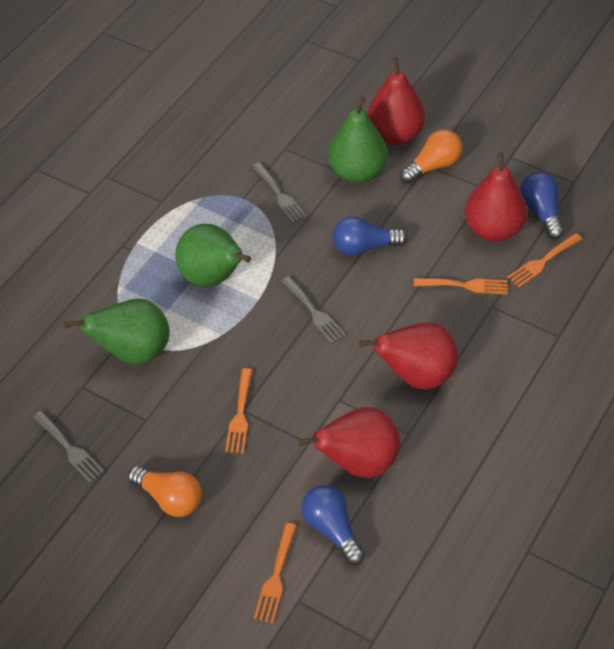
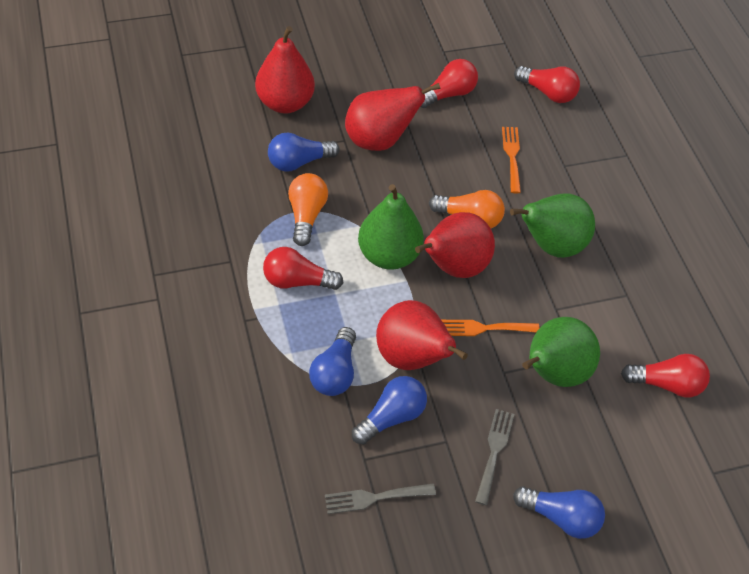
blue light bulb: [302,485,365,565] [333,217,407,256] [520,172,564,240] = 3 -> [268,133,340,171] [309,327,356,396] [352,376,427,445] [513,486,605,539] = 4
grey fork: [33,411,104,483] [252,162,307,223] [281,276,346,344] = 3 -> [325,483,436,514] [475,409,514,505] = 2
orange fork: [225,368,252,454] [254,523,297,623] [414,278,508,295] [507,233,582,288] = 4 -> [442,320,540,336] [502,127,521,193] = 2
red light bulb: none = 0 -> [263,247,344,290] [420,59,478,108] [514,66,580,103] [621,354,710,397] = 4

